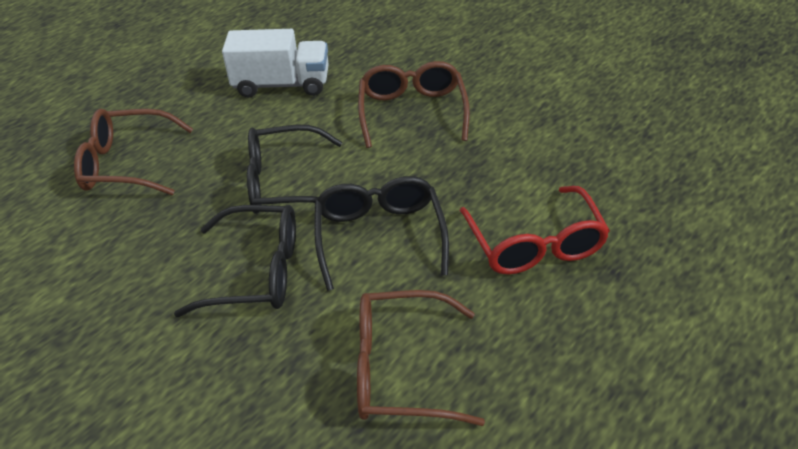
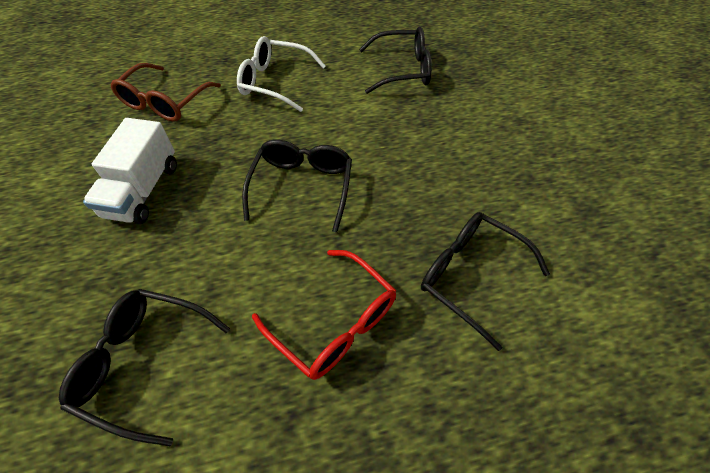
black glasses: [174,205,296,317] [247,125,342,214] [314,176,449,291] = 3 -> [59,289,230,446] [242,140,352,233] [359,27,432,94] [421,212,550,351] = 4
brown glasses: [74,109,193,195] [357,290,485,426] [358,61,470,148] = 3 -> [111,63,221,122] = 1
white glasses: none = 0 -> [237,36,326,112] = 1

